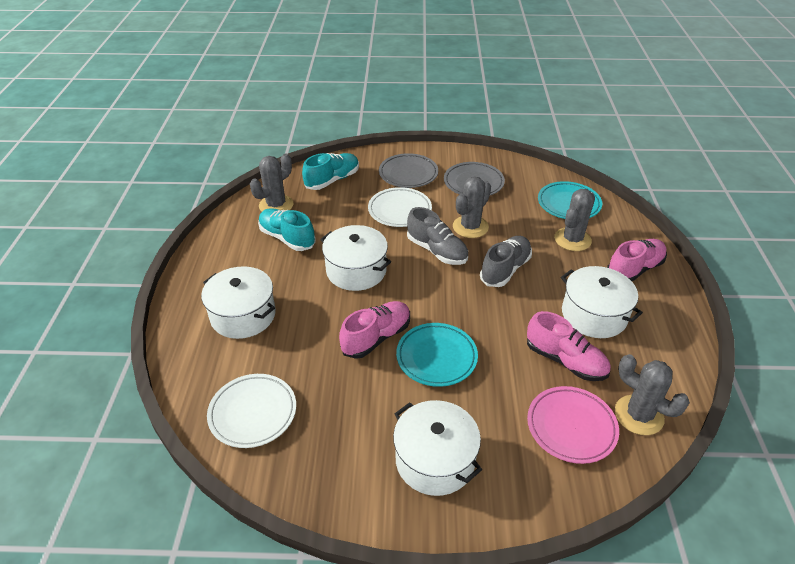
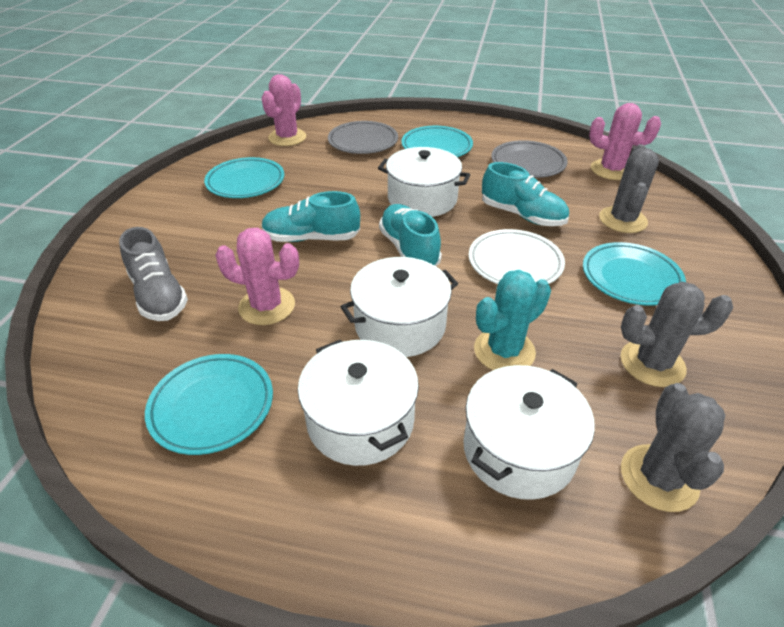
grey cactus: [250,154,294,211] [453,177,491,238] [554,189,595,251] [615,354,690,435] = 4 -> [599,144,659,233] [620,282,733,387] [621,383,725,512] = 3
grey shoe: [407,207,468,265] [480,236,532,287] = 2 -> [119,227,188,321] = 1
pink cactus: none = 0 -> [215,228,299,325] [262,74,306,146] [589,103,661,180] = 3
pink plate: [527,386,619,464] = 1 -> none = 0
pink shoe: [339,301,410,359] [527,311,611,381] [607,239,667,281] = 3 -> none = 0
turquoise cactus: none = 0 -> [474,270,551,370] = 1
turquoise plate: [396,323,478,387] [538,181,602,219] = 2 -> [145,354,273,455] [204,157,285,198] [402,126,473,157] [583,242,686,306] = 4
turquoise shoe: [258,208,316,251] [302,153,359,190] = 2 -> [261,191,360,242] [379,204,442,266] [482,162,569,226] = 3
white plate: [207,374,296,448] [368,187,432,227] = 2 -> [469,229,565,284] = 1

